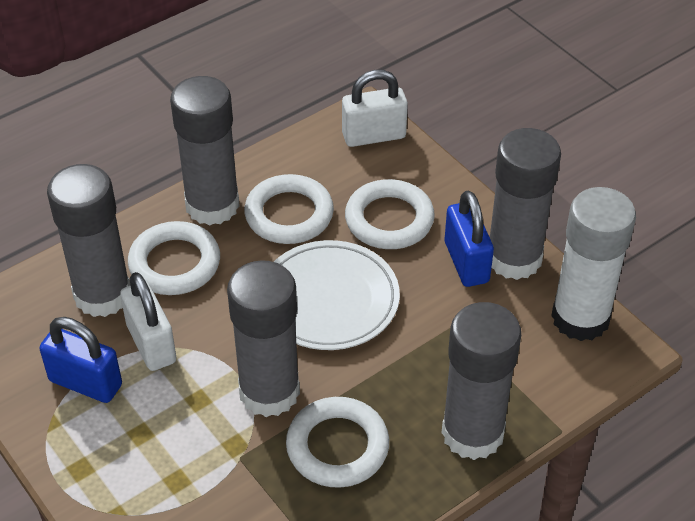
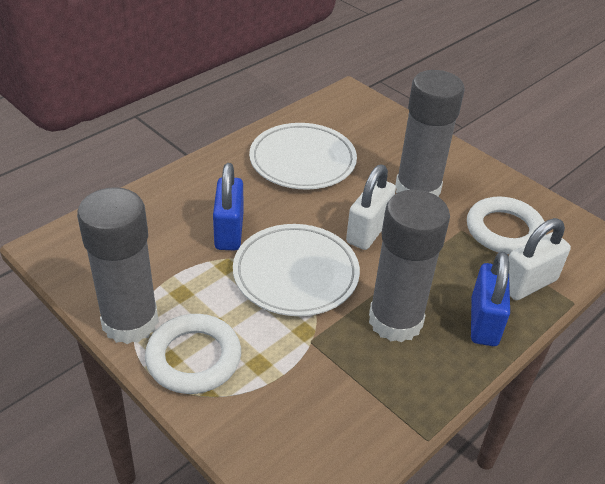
grey glue stick: [47,164,130,317] [170,76,240,226] [227,260,300,417] [442,302,521,460] [490,128,561,280] = 5 -> [77,187,159,344] [369,190,450,343] [395,70,464,197] = 3
white glue stick: [551,187,636,341] = 1 -> none = 0
white plate: [274,240,400,350] = 1 -> [233,224,360,316] [249,123,357,190] = 2
white ring: [128,221,220,295] [244,174,334,244] [286,397,389,488] [345,179,435,249] = 4 -> [145,314,241,394] [467,196,546,254] = 2

